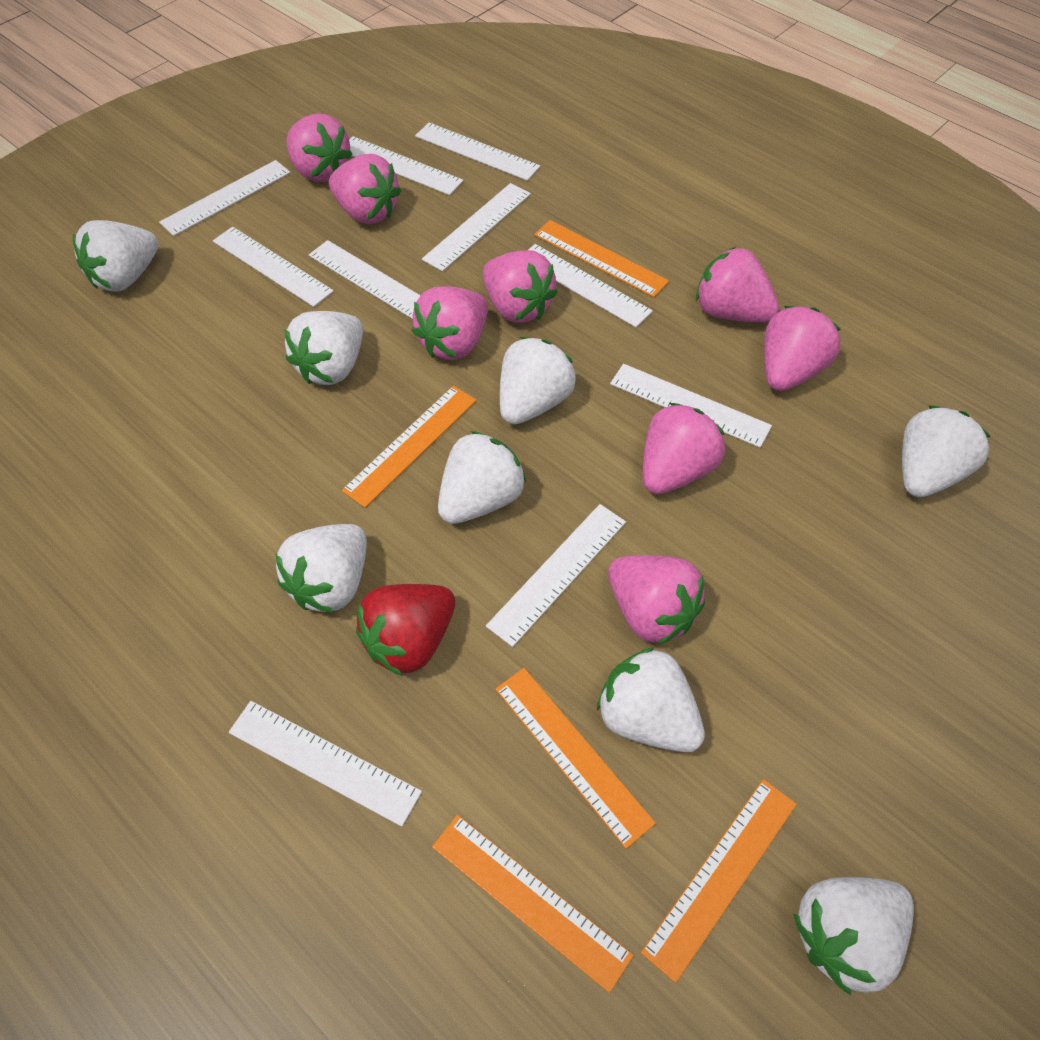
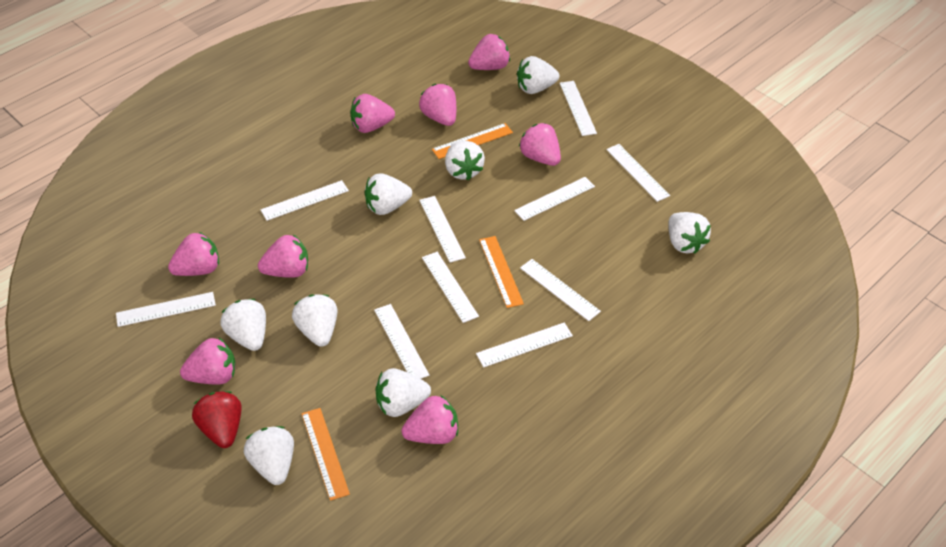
orange ruler: [342,386,476,508] [432,815,634,993] [496,668,656,849] [534,220,669,297] [641,779,797,983] = 5 -> [302,408,350,501] [432,123,513,159] [479,236,524,308] = 3

